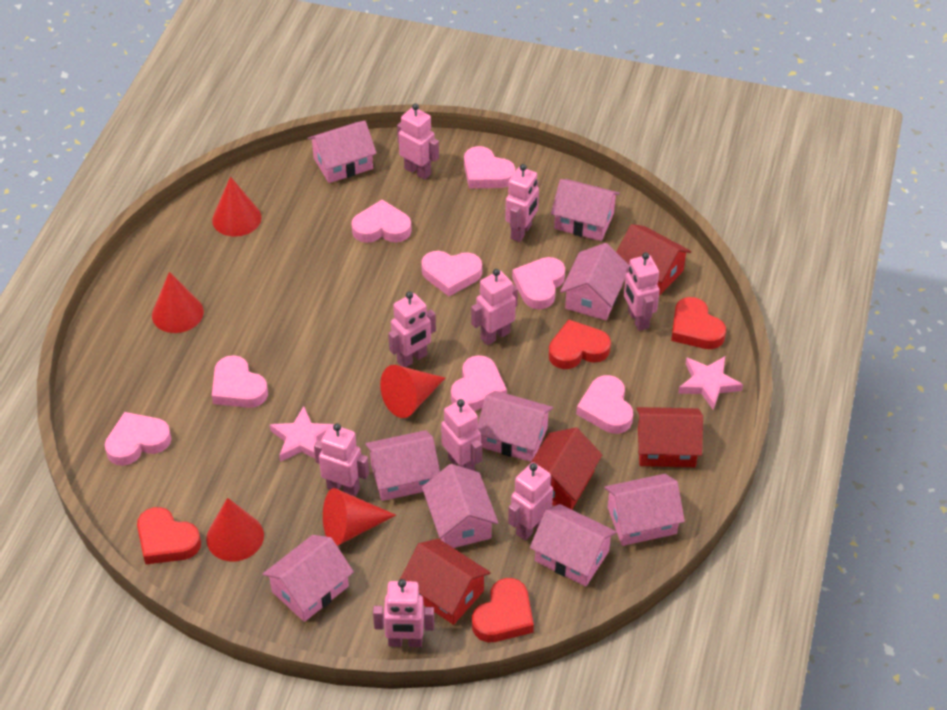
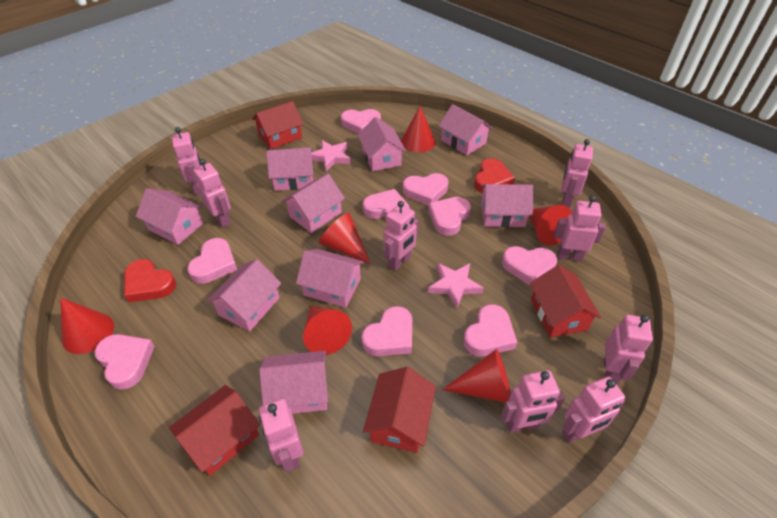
pink heart: [105,412,172,466] [212,355,268,408] [351,200,412,243] [421,251,482,296] [451,355,507,411] [464,146,515,188] [512,257,565,309] [576,375,633,434] = 8 -> [94,334,155,390] [187,238,237,284] [341,109,381,134] [362,306,412,356] [363,189,410,219] [403,173,448,205] [428,197,471,236] [463,304,517,356] [502,246,557,286] = 9
red cone: [152,272,204,333] [206,498,264,561] [212,177,262,237] [323,488,396,546] [380,365,445,418] = 5 -> [60,298,114,354] [303,306,352,355] [319,213,371,264] [401,106,436,152] [442,349,511,403] [529,205,572,245] = 6
red heart: [137,507,201,564] [472,578,534,642] [549,319,611,369] [671,297,726,349] = 4 -> [124,259,176,302] [474,158,515,193] = 2

